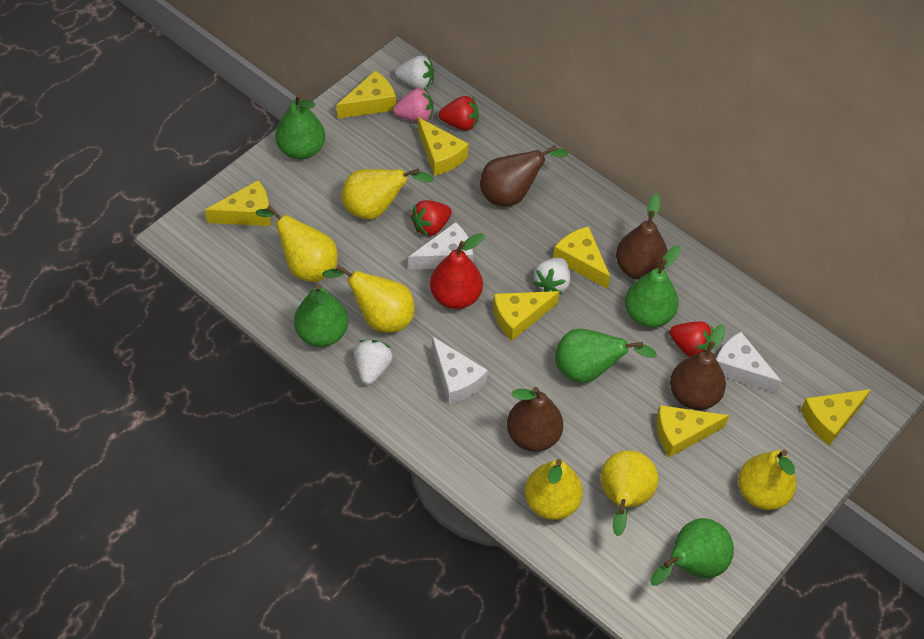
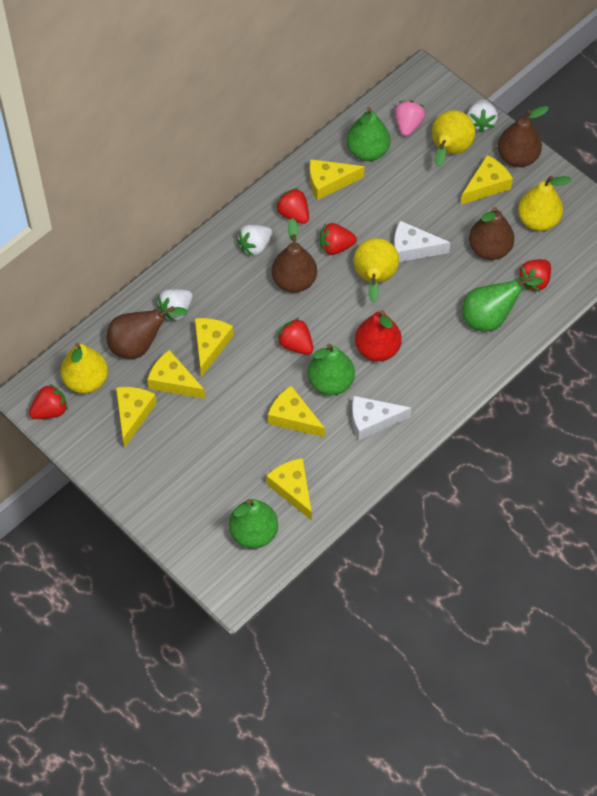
green pear: [275,94,325,159] [294,284,348,347] [555,329,657,383] [625,246,681,328] [650,518,734,586] = 5 -> [229,499,278,548] [308,343,355,395] [347,107,390,161] [462,276,542,332] = 4
red strawberry: [411,200,452,236] [439,96,479,131] [670,321,713,357] = 3 -> [29,384,68,419] [276,188,309,224] [277,318,313,355] [320,223,357,255] [518,259,551,292] = 5
white cheese: [409,222,473,270] [432,336,488,404] [716,332,782,393] = 3 -> [352,396,412,441] [394,221,451,262] = 2
yellow pear: [256,205,338,282] [322,265,415,333] [342,168,434,219] [525,459,583,520] [600,450,659,536] [738,450,797,510] = 6 -> [61,343,108,394] [354,238,399,302] [432,110,475,166] [518,176,572,231] = 4

